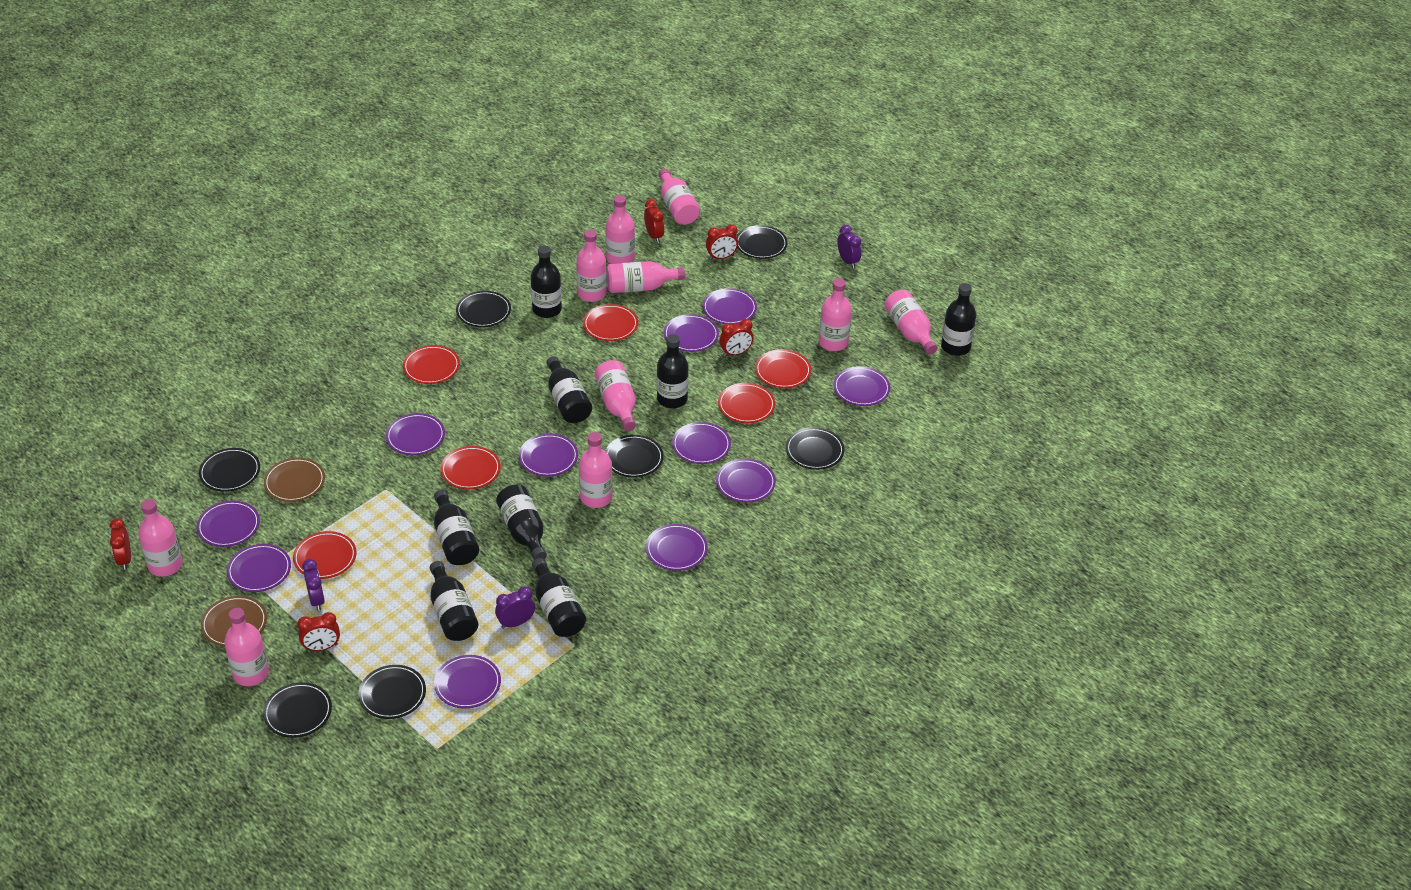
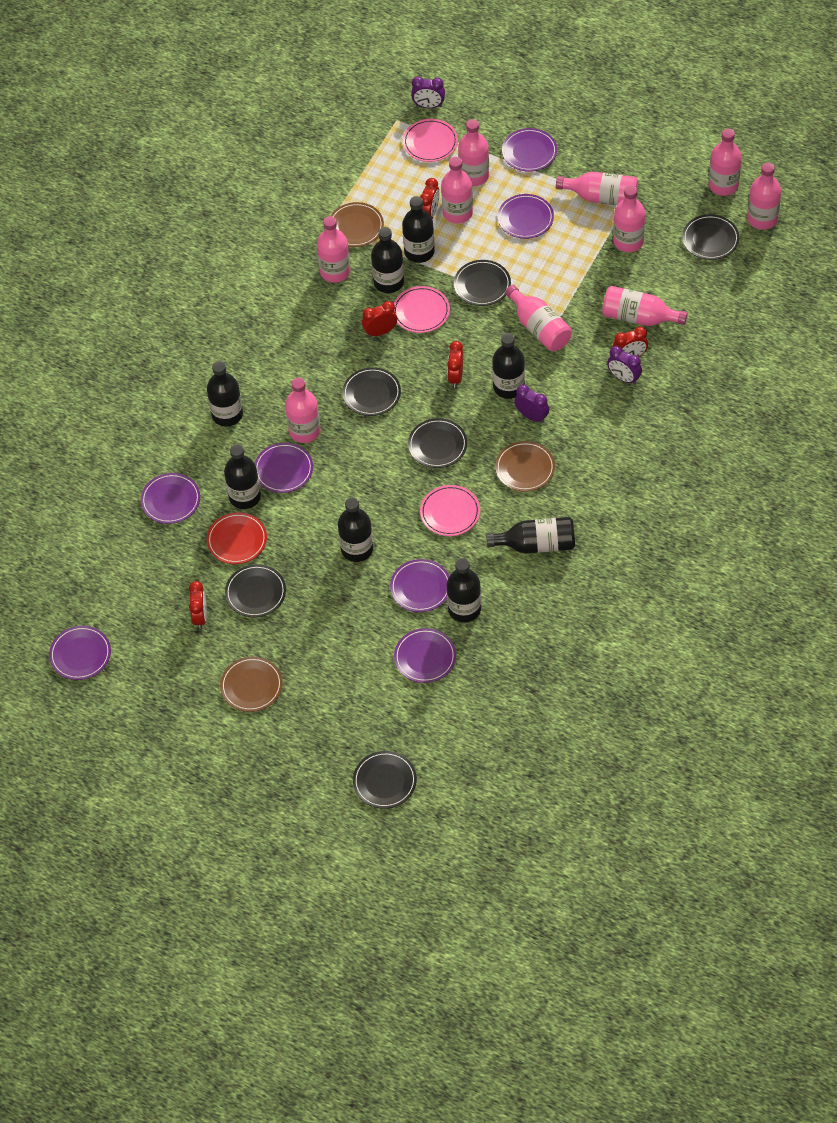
black plate: [199,448,260,492] [263,682,332,738] [358,665,426,719] [456,291,511,327] [605,435,664,478] [737,225,788,259] [786,427,845,470] = 7 -> [225,564,286,617] [342,367,401,416] [353,751,417,809] [408,418,467,468] [454,260,511,306] [682,214,739,260] = 6
brown plate: [201,596,267,646] [264,458,325,502] = 2 -> [220,657,283,712] [331,202,384,247] [495,441,555,492] = 3
pink plate: none = 0 -> [394,286,450,333] [403,119,458,162] [420,485,480,536] = 3
purple plate: [197,501,260,547] [227,544,291,592] [386,413,445,455] [434,655,501,709] [519,434,578,477] [646,524,708,571] [664,314,719,352] [672,422,731,464] [703,288,757,325] [716,459,776,503] [833,366,890,406] = 11 -> [49,626,111,680] [141,473,200,524] [255,443,313,493] [390,559,449,612] [394,628,456,683] [498,194,554,239] [502,128,557,172] = 7
red plate: [293,531,356,579] [403,345,460,384] [440,446,501,489] [583,304,638,341] [718,383,775,423] [755,349,811,388] = 6 -> [207,512,267,564] = 1

